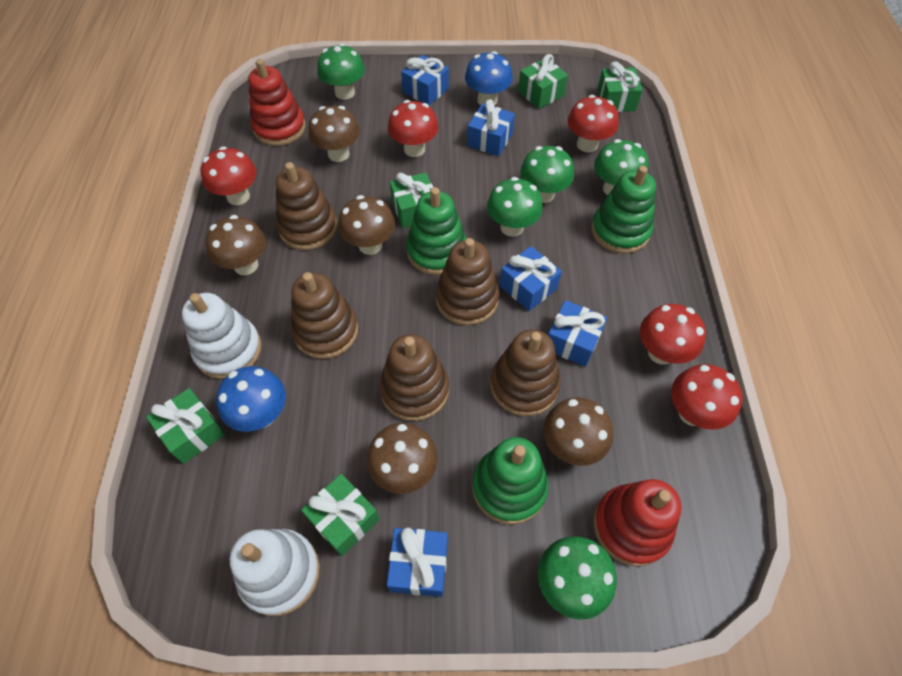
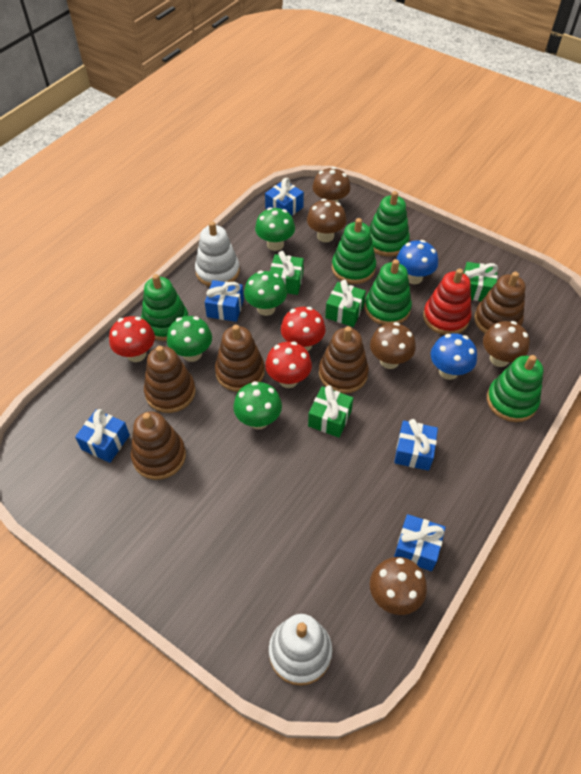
green gift: [146,388,225,464] [301,474,380,556] [390,172,433,228] [518,54,568,109] [597,62,643,112] = 5 -> [270,251,304,295] [308,385,353,438] [325,280,366,327] [464,262,498,301] = 4
green mushroom: [317,43,365,100] [487,177,543,237] [520,146,574,203] [538,536,617,620] [594,139,649,195] = 5 -> [167,316,212,362] [233,381,282,430] [244,270,287,316] [255,207,295,251] = 4
green stacking toy: [406,187,466,275] [472,437,549,525] [592,165,656,254] = 3 -> [141,274,188,341] [332,218,376,284] [365,259,412,325] [369,191,410,257] [487,355,543,422] = 5
red mushroom: [201,146,257,205] [388,100,439,157] [568,95,619,152] [640,304,706,365] [671,364,743,430] = 5 -> [109,316,155,362] [265,341,312,388] [281,307,326,351] = 3
red stacking toy: [248,59,306,146] [593,479,682,566] = 2 -> [423,269,471,335] = 1

